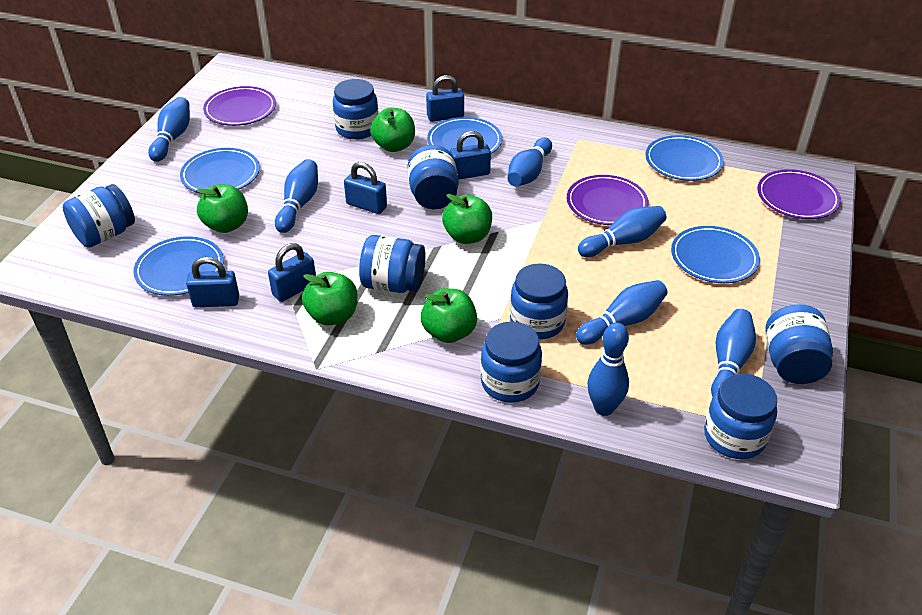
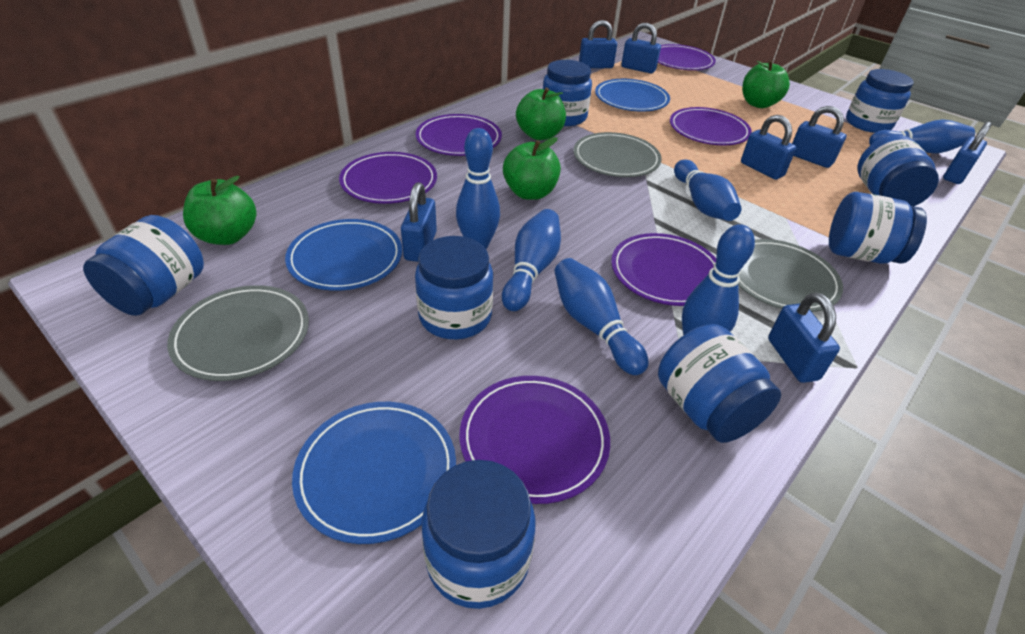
blue bowling pin: [148,97,190,162] [275,159,318,233] [508,137,552,187] [576,280,667,345] [578,206,667,257] [587,323,629,416] [711,309,756,397] = 7 -> [456,128,500,249] [502,209,561,311] [554,258,649,375] [674,159,742,221] [682,224,755,335] [869,120,975,153] = 6
blue padlock: [186,257,239,307] [268,243,316,302] [344,162,387,214] [426,75,464,122] [450,131,491,180] = 5 -> [401,182,437,262] [579,20,617,68] [621,23,661,73] [741,115,796,180] [768,292,840,383] [792,106,847,168] [943,122,992,184] = 7
blue plate: [133,236,224,296] [180,148,260,194] [427,117,502,154] [645,135,724,181] [671,226,760,283] = 5 -> [285,219,402,291] [292,402,456,544] [595,79,670,111] = 3
green apple: [196,184,248,233] [302,272,357,326] [370,108,415,152] [421,288,477,343] [442,194,492,244] = 5 -> [183,176,256,245] [503,137,561,200] [516,87,566,140] [742,60,790,108] = 4
grey plate: none = 0 -> [167,285,309,381] [573,132,662,177] [738,239,843,312] = 3
purple plate: [203,86,276,126] [567,175,649,225] [757,169,841,219] = 3 -> [339,152,437,204] [416,114,502,156] [460,376,610,504] [611,233,716,306] [658,44,716,70] [670,107,752,146] = 6

